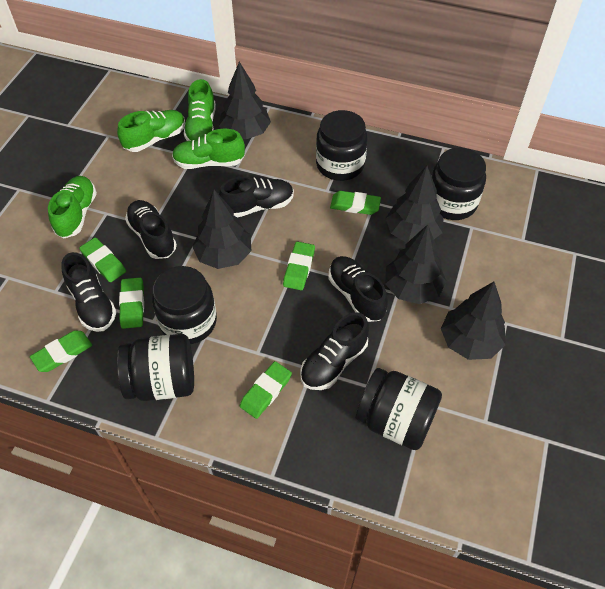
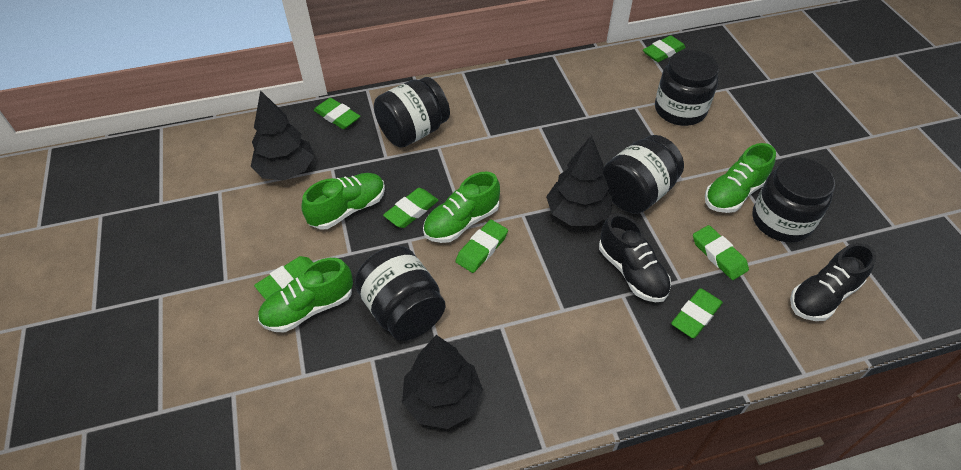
black shoe: [61,252,117,332] [125,200,177,259] [219,176,294,217] [300,312,369,390] [328,256,388,322] = 5 -> [599,213,671,302] [790,243,876,321] = 2
black tree: [192,190,251,269] [219,62,271,139] [385,224,447,304] [386,166,444,243] [441,282,506,360] = 5 -> [251,90,314,180] [402,335,483,429] [546,135,612,226] = 3
green eraser: [30,330,92,372] [79,237,126,282] [119,278,144,329] [240,361,292,419] [283,241,315,290] [330,191,381,215] = 6 -> [254,256,313,300] [314,98,360,129] [383,188,439,228] [455,220,508,273] [643,35,686,62] [671,288,723,338] [693,225,749,280] = 7

